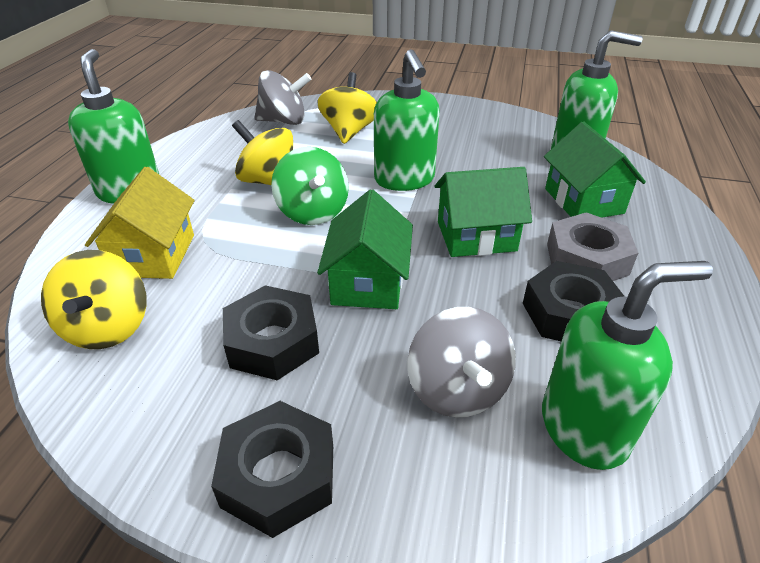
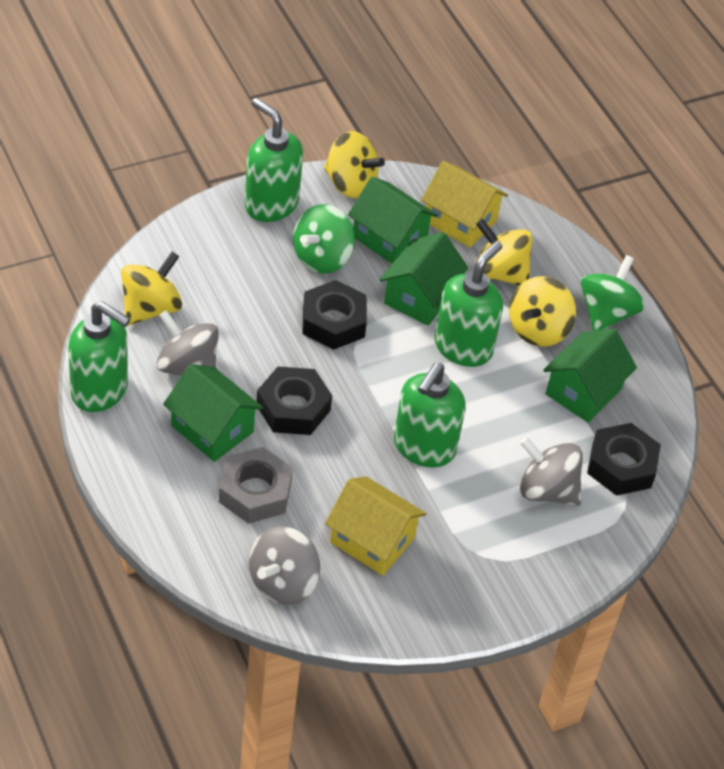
green house: [317,189,413,309] [434,167,532,257] [544,121,646,218] = 3 -> [163,364,263,462] [348,177,438,264] [379,232,468,326] [543,329,637,423] = 4
green spinning top: [271,147,349,225] = 1 -> [293,204,355,274] [581,255,645,331] = 2
grey spinning top: [254,70,312,125] [407,307,516,418] = 2 -> [157,310,219,376] [249,526,320,605] [520,437,583,506] = 3
yellow house: [85,167,195,279] = 1 -> [325,477,427,575] [421,161,508,248] = 2
yellow spinning top: [41,250,147,349] [232,120,293,185] [317,72,377,144] = 3 -> [121,252,182,325] [324,131,385,198] [475,219,533,285] [509,276,576,347] = 4

